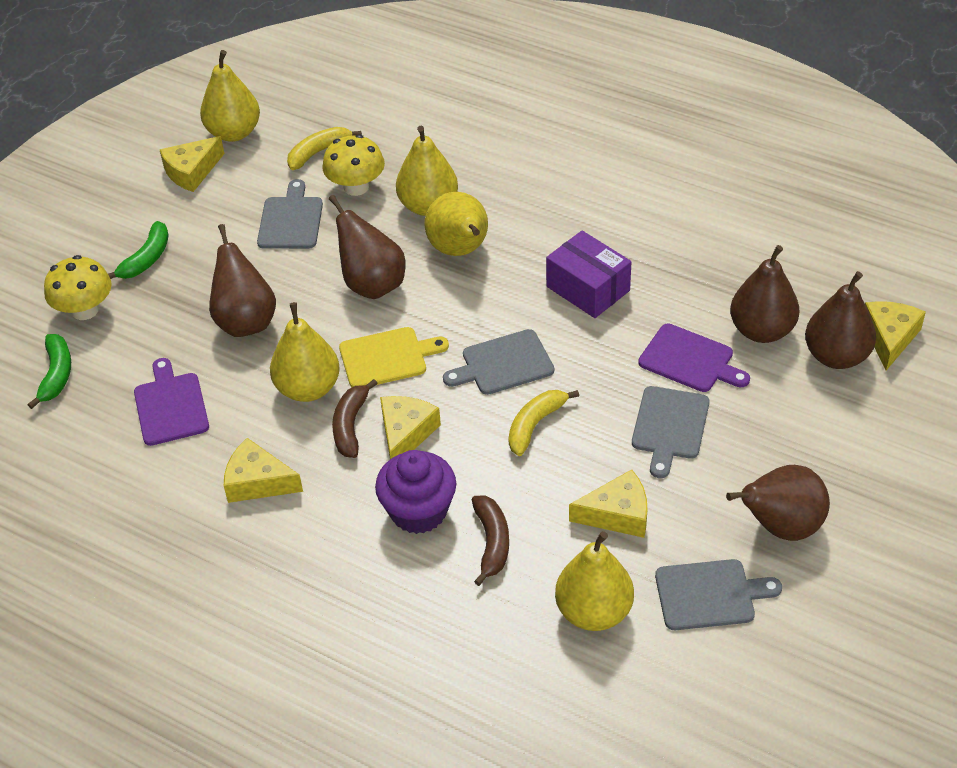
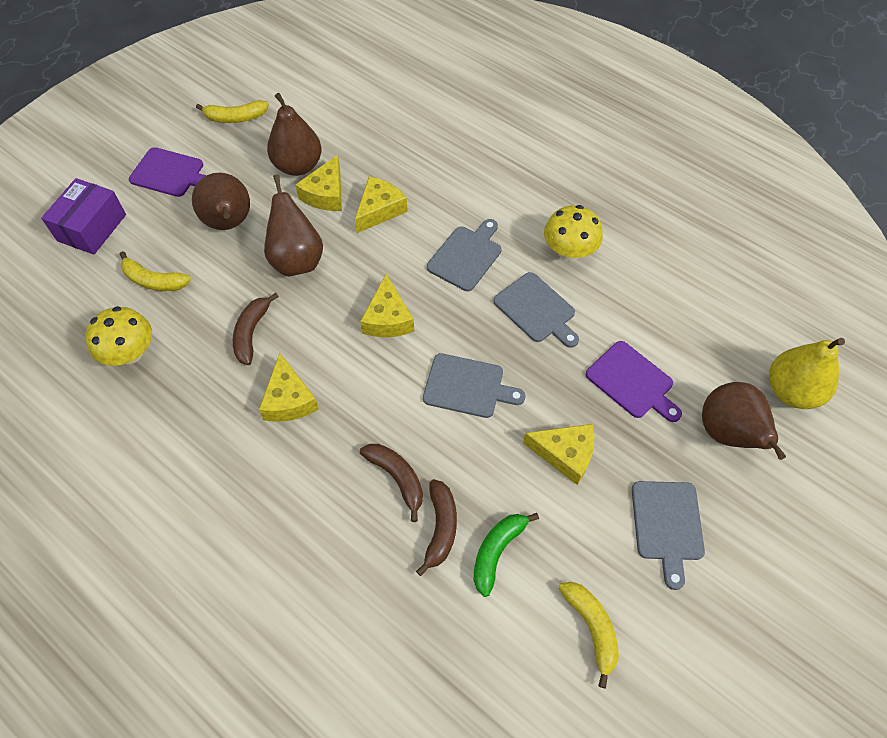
brown banana: [332,379,378,458] [472,496,509,586] = 2 -> [233,293,279,365] [360,444,423,522] [416,479,457,576] = 3
brown pear: [209,224,276,337] [329,195,405,299] [726,465,830,541] [730,245,799,343] [805,271,876,369] = 5 -> [192,173,250,230] [264,174,323,276] [267,93,322,176] [702,382,786,460] = 4
green banana: [28,334,71,409] [108,221,169,279] = 2 -> [473,513,539,597] = 1
purple cupcake: [375,450,456,534] = 1 -> none = 0
yellow banana: [287,127,362,170] [508,390,579,456] = 2 -> [120,251,191,291] [196,100,269,123] [559,582,619,688] = 3
yellow cutting board: [339,327,449,387] = 1 -> none = 0
yellow pear: [200,50,260,142] [270,302,340,402] [396,126,458,216] [424,192,488,256] [555,531,634,631] = 5 -> [769,338,845,409] = 1

